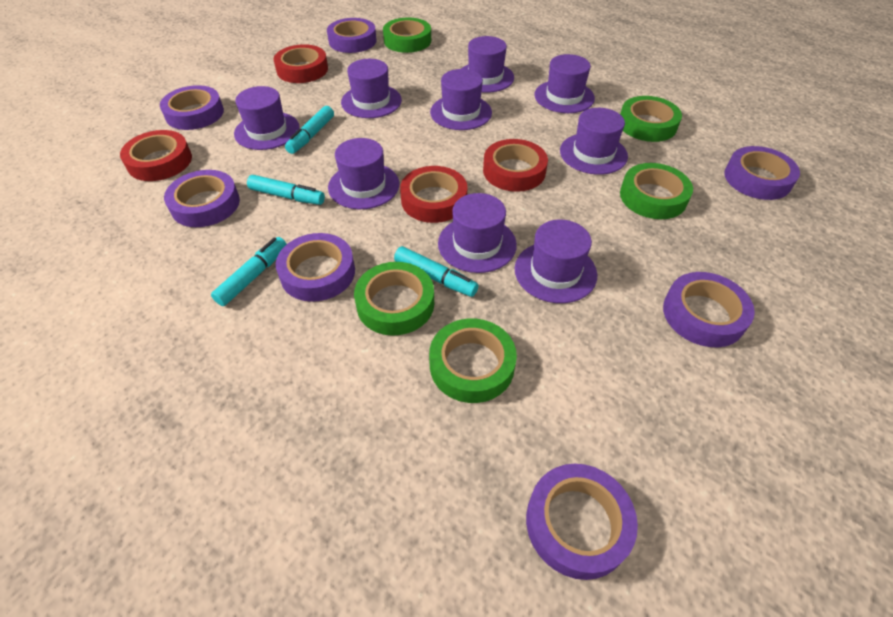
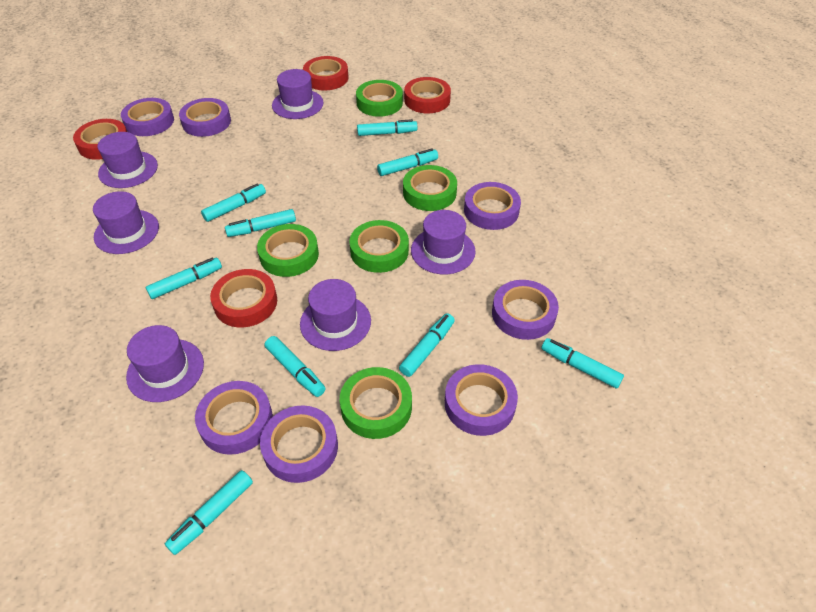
purple hat: [234,86,300,150] [328,138,399,209] [341,59,402,118] [430,69,492,130] [438,193,517,273] [461,36,514,93] [515,220,597,303] [535,54,595,113] [560,108,628,175] = 9 -> [93,191,159,254] [98,132,158,188] [126,325,204,402] [272,69,324,119] [300,279,371,351] [411,210,476,274] = 6
turquoise marker: [211,237,287,306] [247,175,325,205] [285,106,334,154] [394,246,479,297] = 4 -> [146,258,222,299] [165,470,253,555] [201,183,266,222] [225,209,296,237] [265,336,326,397] [357,119,417,136] [377,149,438,176] [399,313,455,377] [541,338,624,388] = 9

